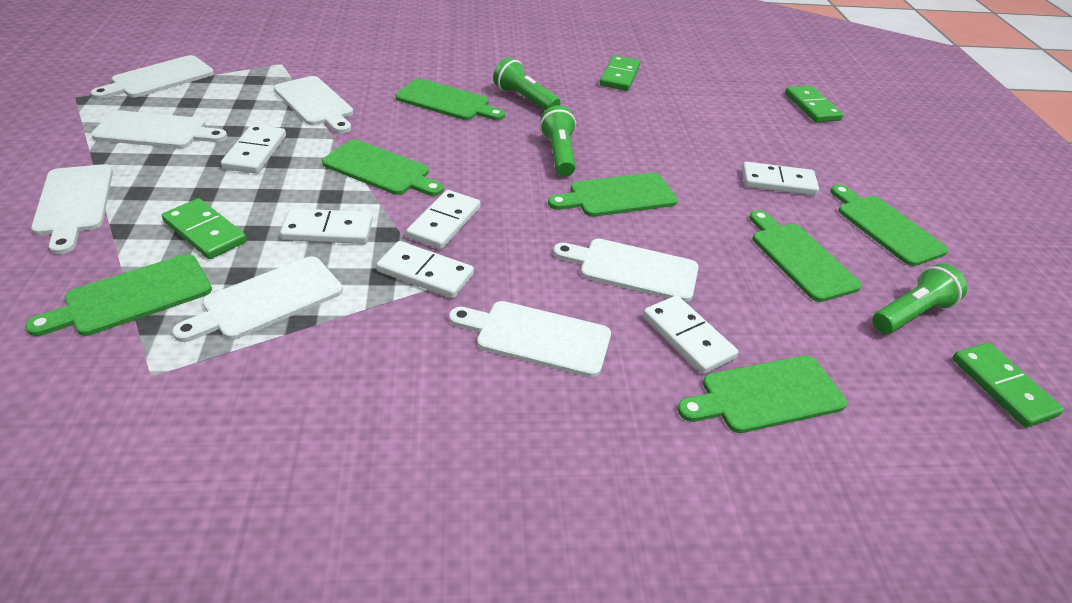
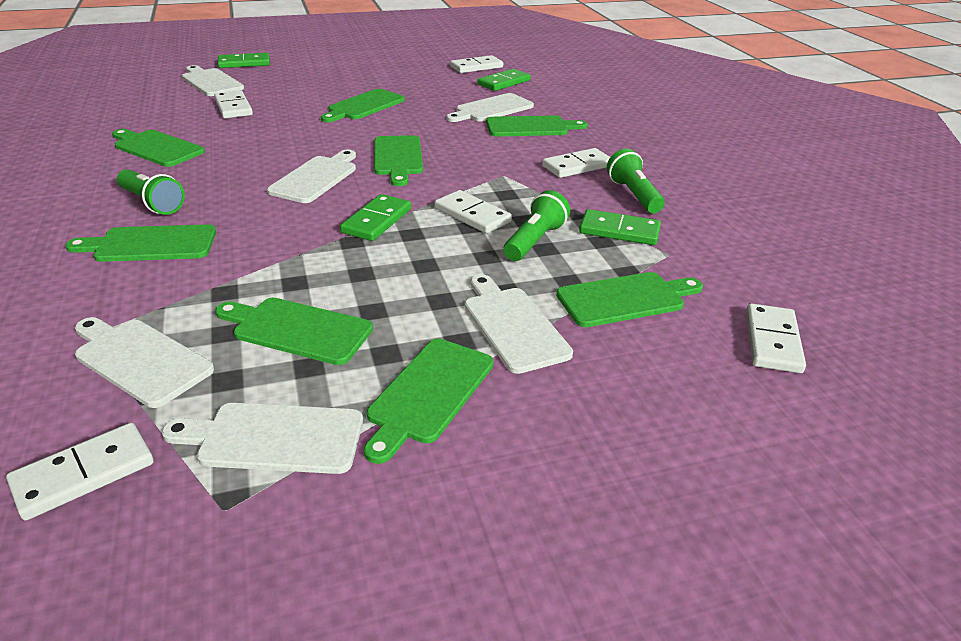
green cutting board: [25,254,212,336] [322,139,443,196] [395,78,505,120] [548,173,678,217] [677,355,847,433] [750,210,862,302] [831,184,948,266] = 7 -> [65,224,216,262] [112,129,205,167] [215,298,373,365] [321,89,405,122] [364,339,494,464] [374,135,423,186] [486,116,587,137] [556,272,703,327] = 8
white cutting board: [31,164,113,254] [91,55,214,99] [91,110,227,148] [172,256,343,342] [274,76,353,133] [449,301,611,377] [553,239,699,302] = 7 -> [75,317,214,408] [162,403,363,474] [182,65,244,96] [267,150,356,203] [446,93,534,122] [465,274,573,374] = 6

